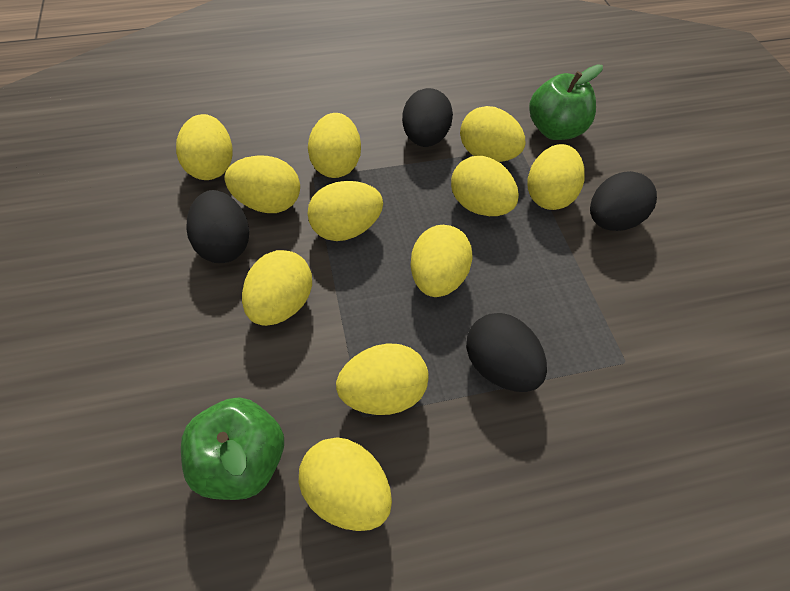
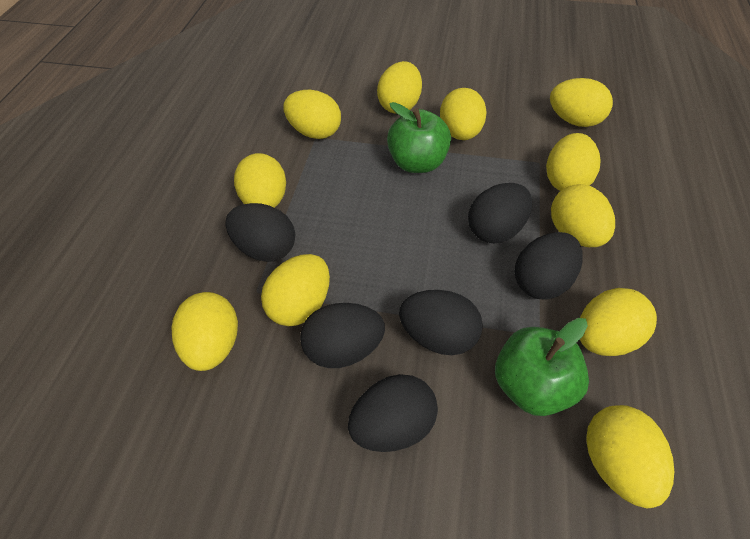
black egg: [186,190,249,263] [402,88,453,147] [466,313,547,392] [590,171,657,231] = 4 -> [225,203,295,262] [300,303,385,368] [348,374,438,452] [399,290,483,355] [468,183,532,244] [514,232,583,300] = 6

